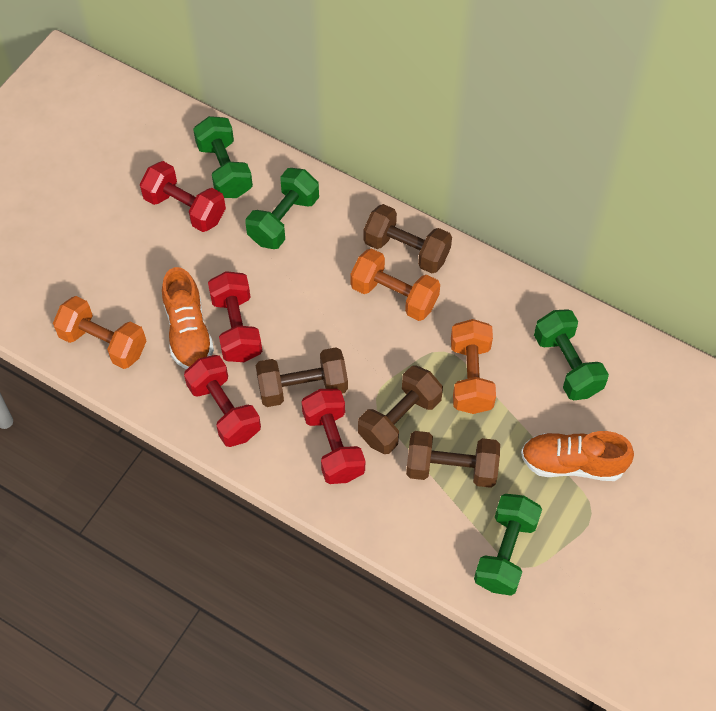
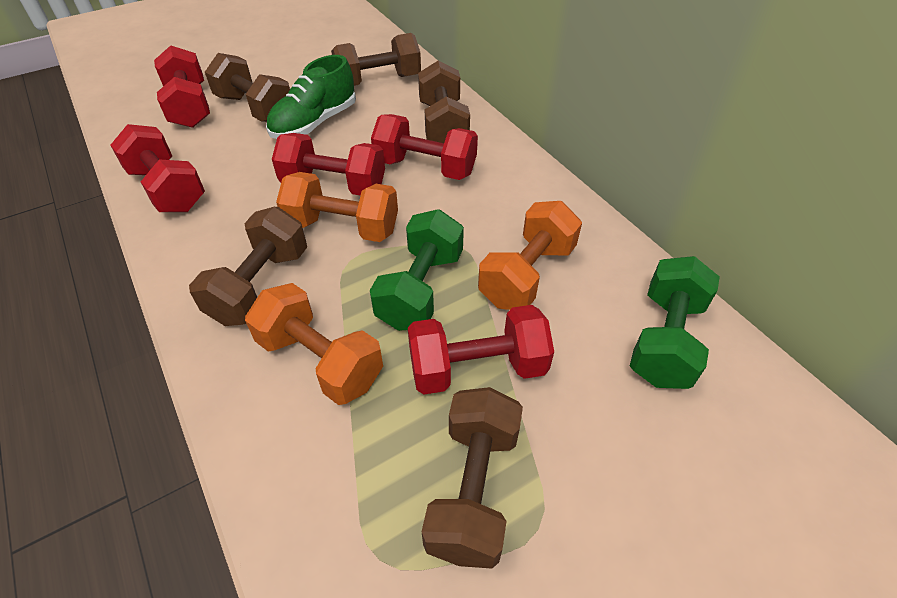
brown dumbbell: [256,347,348,407] [358,366,443,454] [364,204,452,273] [406,431,500,488] = 4 -> [189,207,307,326] [205,53,290,122] [331,33,421,86] [418,61,470,143] [422,387,523,569] = 5
green dumbbell: [193,116,253,198] [245,168,319,249] [474,494,542,596] [534,309,609,400] = 4 -> [370,209,464,331] [630,256,720,389] = 2
green shoe: none = 0 -> [266,55,356,139] = 1
orange shoe: [162,267,214,370] [521,431,634,481] = 2 -> none = 0
red dumbbell: [140,161,226,232] [184,355,261,447] [208,271,262,362] [302,389,365,484] = 4 -> [110,124,205,212] [154,45,210,128] [272,133,385,196] [371,114,478,180] [408,305,554,395] = 5

